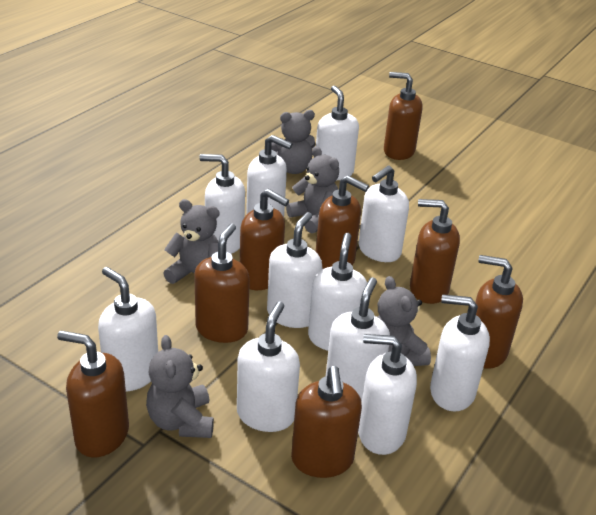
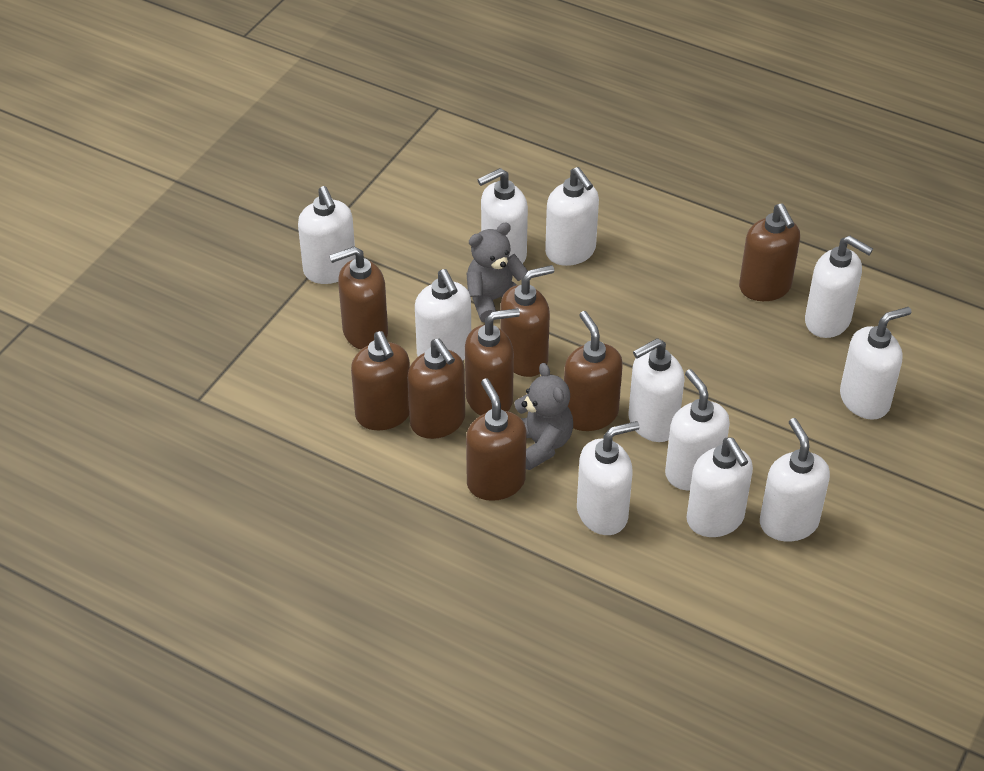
grey teddy bear: [146,335,214,438] [163,199,219,284] [271,110,315,174] [286,146,339,233] [378,276,431,366] = 5 -> [466,222,528,323] [514,363,573,470] = 2

